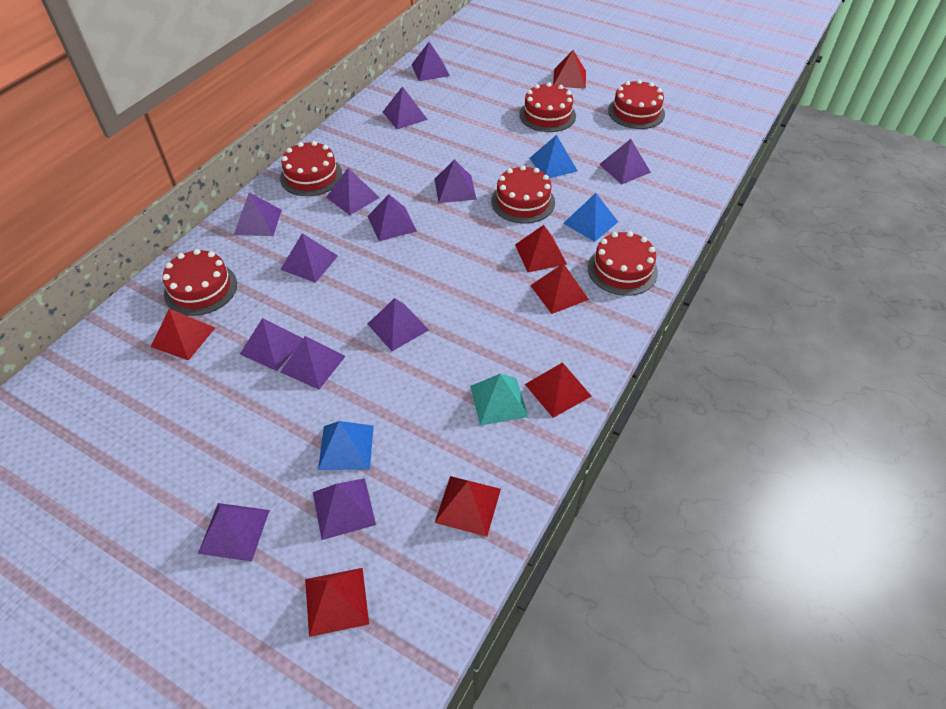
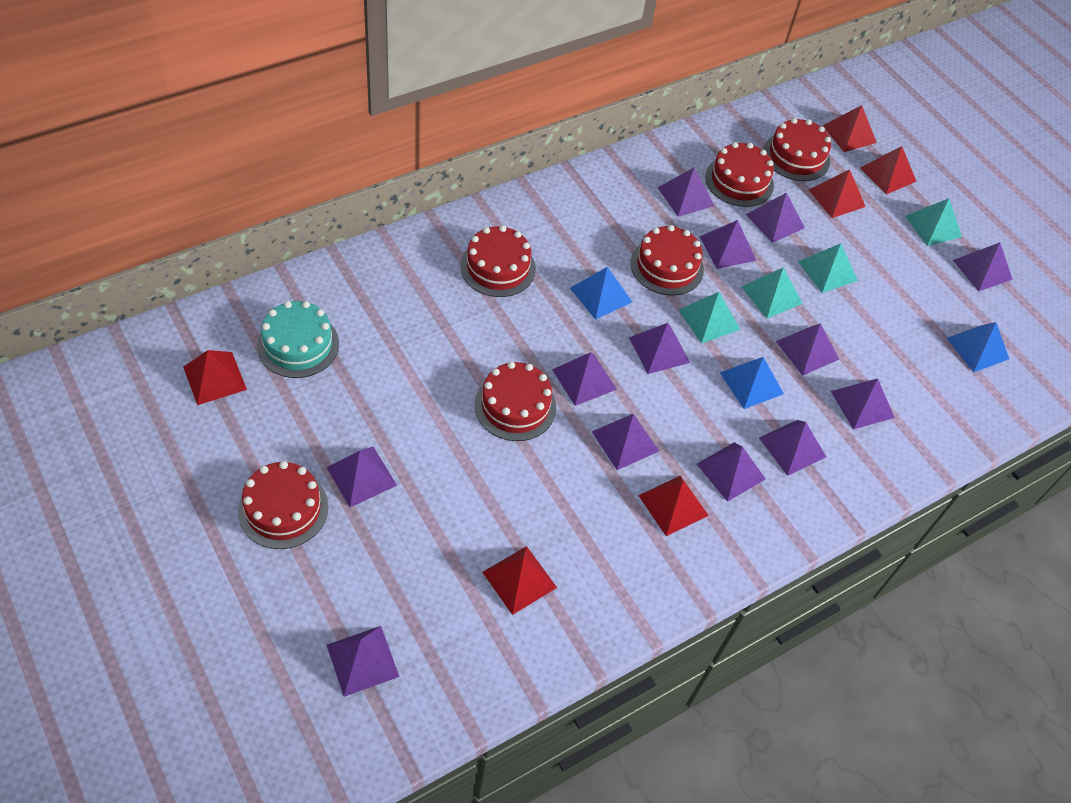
red pyramid: [151,309,215,361] [305,568,369,637] [435,476,501,537] [515,225,567,272] [525,362,592,418] [530,263,589,314] [553,50,586,89] = 7 -> [183,350,247,405] [482,546,557,615] [638,476,709,536] [809,169,866,218] [823,105,877,152] [860,146,917,195] = 6
turquoise cake: none = 0 -> [257,301,339,378] = 1
turquoise pyramid: [470,374,528,426] = 1 -> [679,292,740,344] [741,267,803,319] [798,243,858,293] [905,198,962,246] = 4

